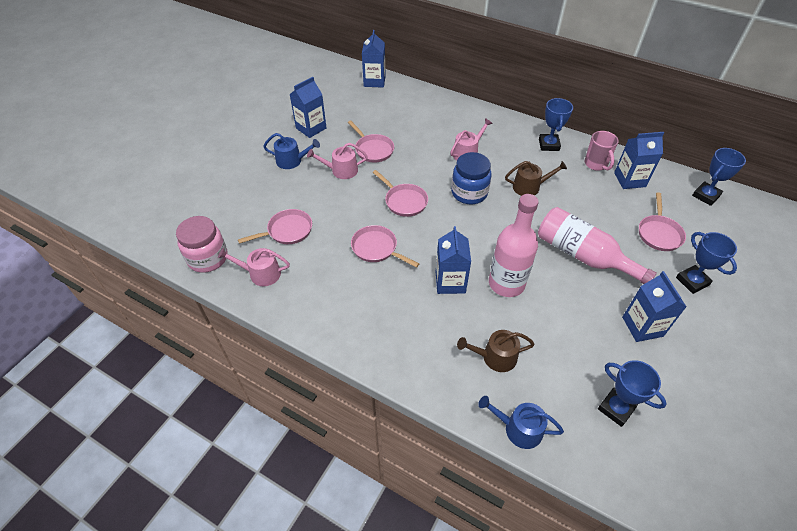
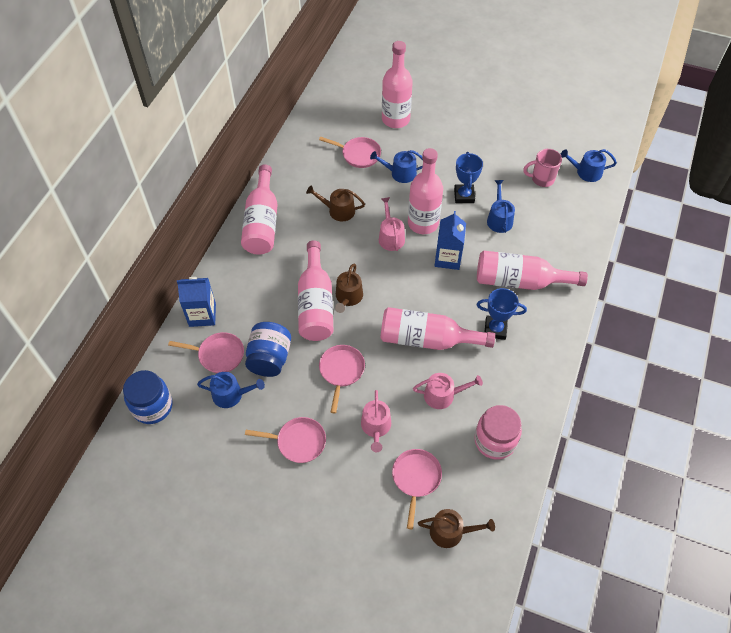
blue carton: [290,77,327,138] [362,30,386,88] [436,226,471,294] [614,132,664,189] [622,271,687,342] = 5 -> [177,277,216,327] [435,211,466,270] = 2
blue jar: [451,152,491,204] = 1 -> [123,370,173,424] [245,322,291,377] = 2
blue trophy: [539,98,573,151] [598,360,667,427] [676,232,737,294] [692,148,746,206] = 4 -> [454,152,483,203] [477,288,527,340] = 2
blue watering can: [263,133,320,169] [478,396,564,449] = 2 -> [197,372,265,408] [370,150,423,183] [487,180,515,233] [560,149,617,182] = 4
brown watering can: [457,330,535,372] [505,161,567,196] = 2 -> [306,185,365,221] [335,264,363,313] [418,509,495,548] = 3
pink bottle: [489,194,539,297] [538,207,657,284] = 2 -> [241,164,278,255] [298,240,334,341] [381,307,495,350] [382,41,413,128] [408,148,443,234] [477,251,588,290] = 6

